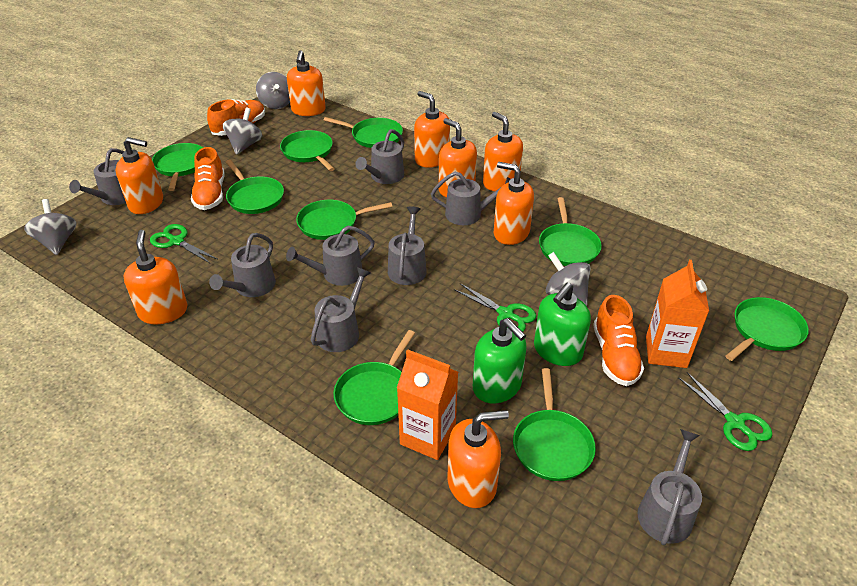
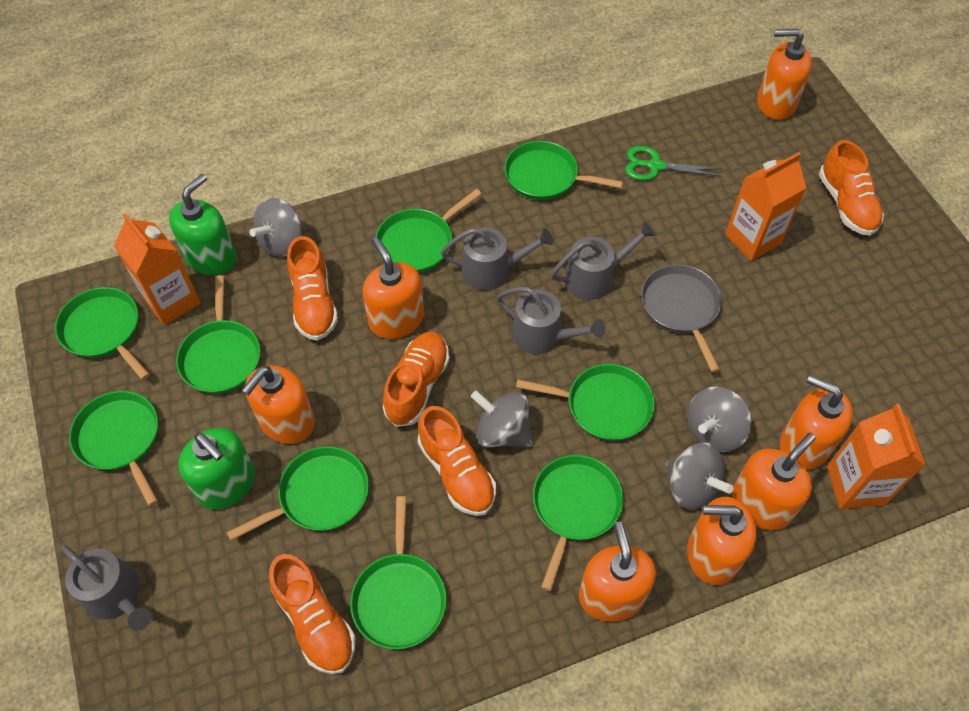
green scissors: [150,224,217,263] [454,283,536,332] [678,372,772,451] = 3 -> [625,146,722,181] = 1
grey pan: none = 0 -> [641,264,722,372] = 1
grey watering can: [69,148,126,205] [209,233,276,297] [286,226,375,286] [311,267,371,352] [355,129,404,184] [388,206,427,285] [431,172,510,225] [638,429,702,545] = 8 -> [61,544,151,631] [441,227,554,291] [496,287,605,354] [551,222,656,300] = 4
orange carton: [397,349,458,460] [646,260,709,368] = 2 -> [114,213,201,325] [725,152,806,261] [827,404,925,509] = 3
orange shoe: [191,147,225,210] [207,99,265,136] [593,295,644,386] = 3 -> [269,554,356,674] [287,236,338,341] [383,332,450,427] [418,406,496,516] [819,140,884,236] = 5
orange soap dispenser: [116,137,163,214] [123,230,188,324] [287,50,326,116] [414,91,450,168] [439,118,477,197] [448,410,509,508] [483,112,523,191] [494,162,534,245] = 8 -> [241,365,315,444] [363,237,424,339] [579,522,656,622] [687,497,757,585] [732,433,816,530] [757,29,812,120] [780,375,853,470] = 7

